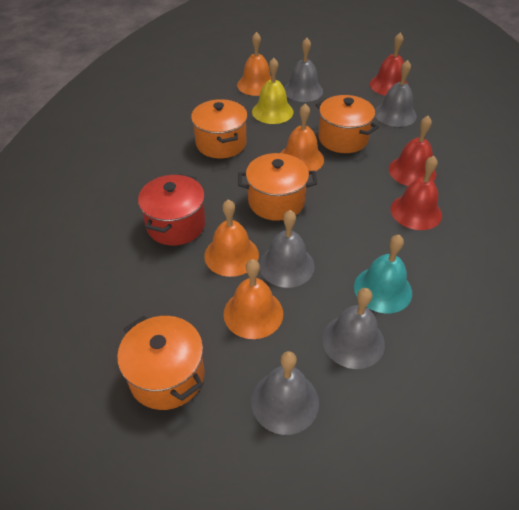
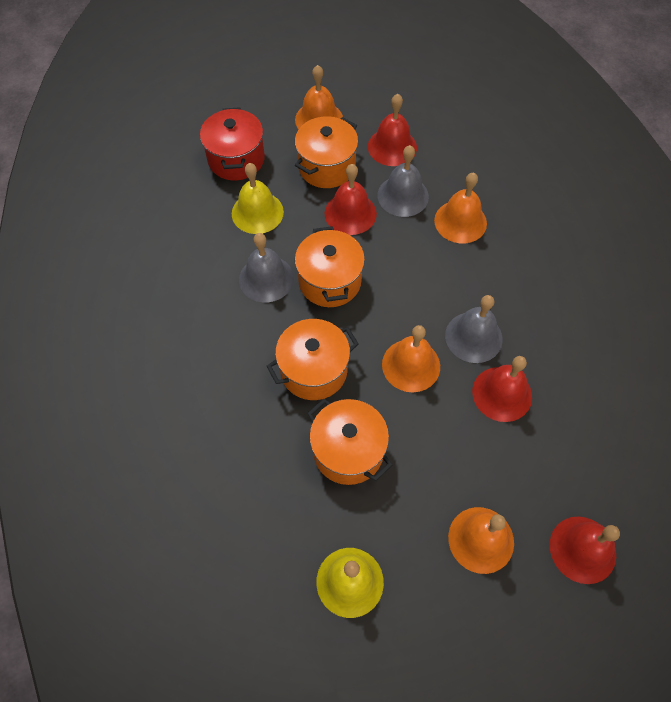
grey bell: [251,351,319,435] [259,210,315,288] [284,38,323,102] [322,288,385,369] [375,60,417,127] = 5 -> [239,233,294,303] [377,145,429,217] [445,295,503,363] = 3
red bell: [370,33,408,96] [389,116,436,186] [391,156,442,230] = 3 -> [325,164,377,235] [368,94,417,166] [472,356,532,422] [550,517,620,584] = 4
turquoise bell: [354,235,412,313] = 1 -> none = 0
yellow bell: [252,58,293,124] = 1 -> [232,163,284,234] [316,548,384,618] = 2

